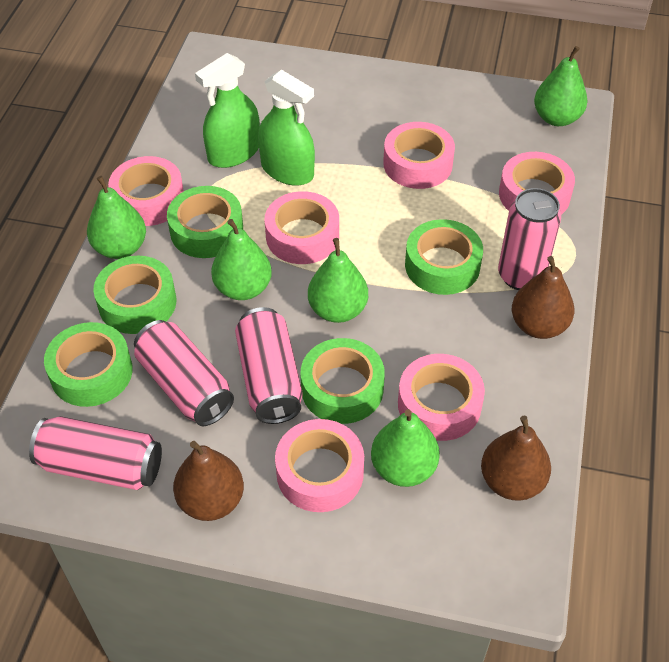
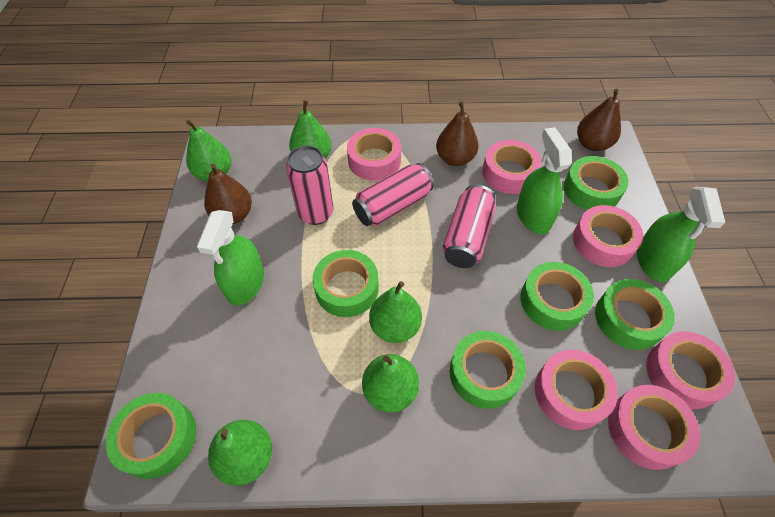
green spray bottle: [195,53,260,168] [258,69,315,186] = 2 -> [197,210,264,306] [517,127,572,234] [637,187,726,282] = 3
green tape: [44,322,133,407] [93,256,176,334] [167,186,243,258] [301,338,385,424] [405,219,483,295] = 5 -> [106,393,196,479] [313,250,379,317] [449,331,526,409] [521,262,594,331] [564,156,628,210] [595,279,675,350] = 6
pink can: [29,416,162,490] [134,320,234,426] [235,307,303,424] [498,188,561,290] = 4 -> [286,145,334,225] [352,163,434,226] [442,185,496,268] = 3

